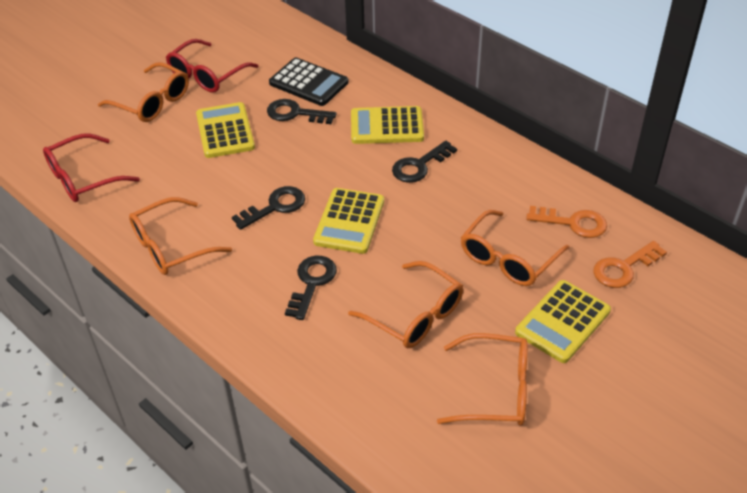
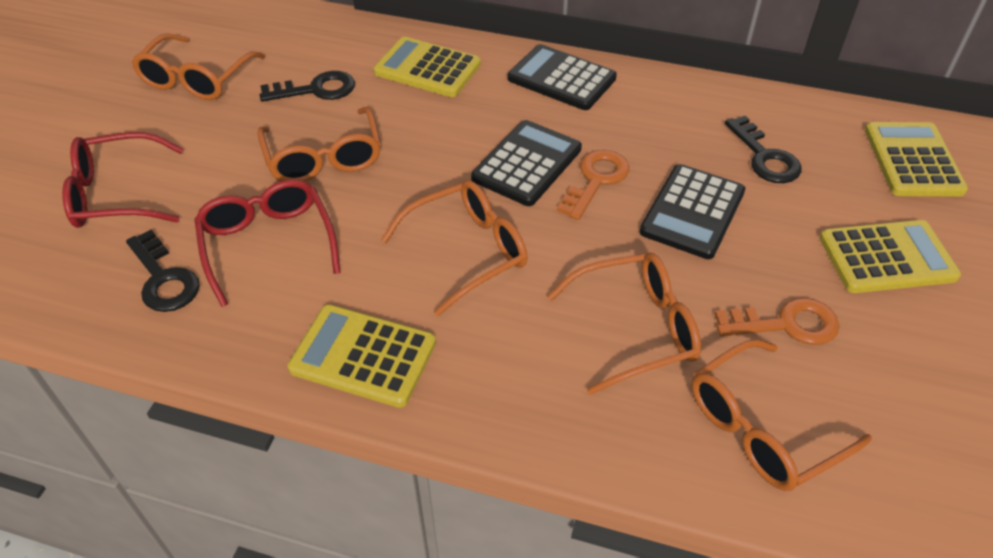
black calculator: [269,58,349,106] = 1 -> [471,120,582,206] [508,44,617,110] [640,164,745,259] = 3
black key: [232,186,305,230] [267,99,336,124] [285,256,337,320] [392,141,457,183] = 4 -> [126,230,200,312] [260,71,355,102] [725,116,801,183] = 3

